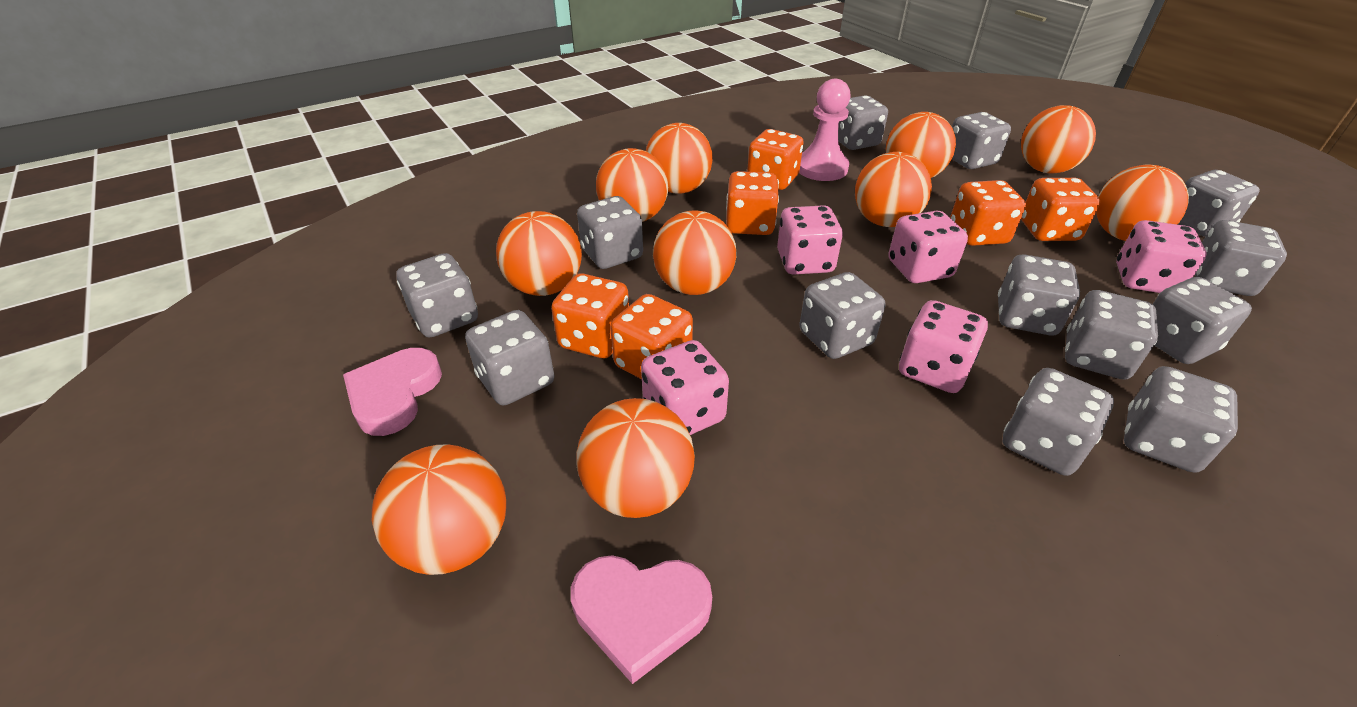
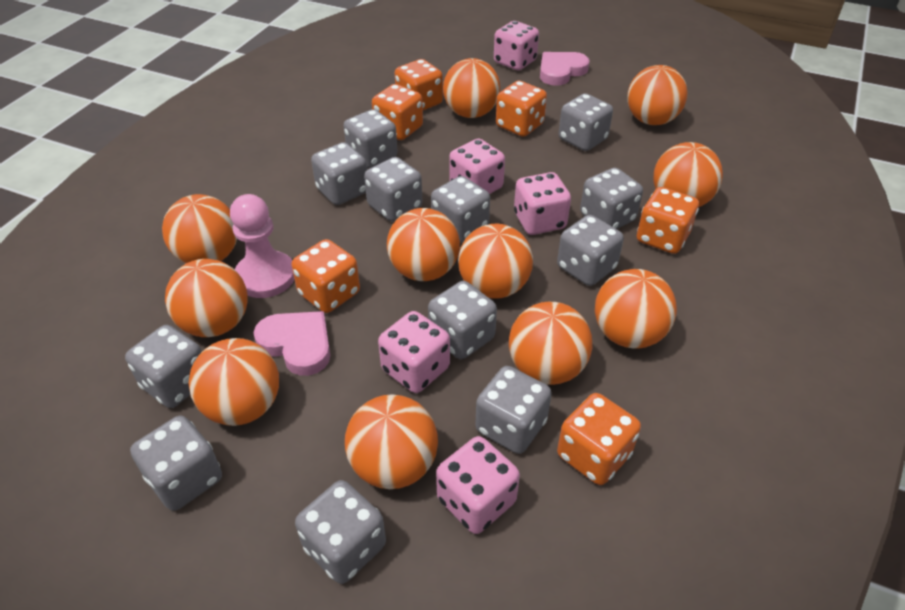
grey dice: [396,253,478,338] [465,310,554,405] [577,196,643,269] [799,272,885,359] [838,95,888,150] [952,112,1011,169] [998,255,1080,335] [1002,368,1114,476] [1065,290,1158,380] [1124,366,1238,473] [1153,277,1252,364] [1178,170,1260,237] [1195,220,1287,296] = 13 -> [125,325,202,408] [130,415,222,511] [295,480,386,584] [311,142,367,205] [344,109,398,168] [364,157,422,221] [428,281,497,359] [431,176,490,243] [475,366,552,454] [557,215,624,286] [558,94,613,151] [580,168,643,229] = 12
orange ball: [372,444,506,575] [496,211,582,296] [577,398,695,518] [596,148,668,222] [646,123,713,194] [653,211,736,295] [855,152,932,227] [886,112,956,178] [1021,105,1096,174] [1096,165,1189,241] = 10 -> [162,194,237,263] [165,259,248,337] [188,338,279,426] [345,394,438,489] [387,208,460,281] [443,58,500,118] [458,224,533,299] [509,302,592,385] [595,269,677,349] [628,65,688,125] [653,142,723,207] = 11

